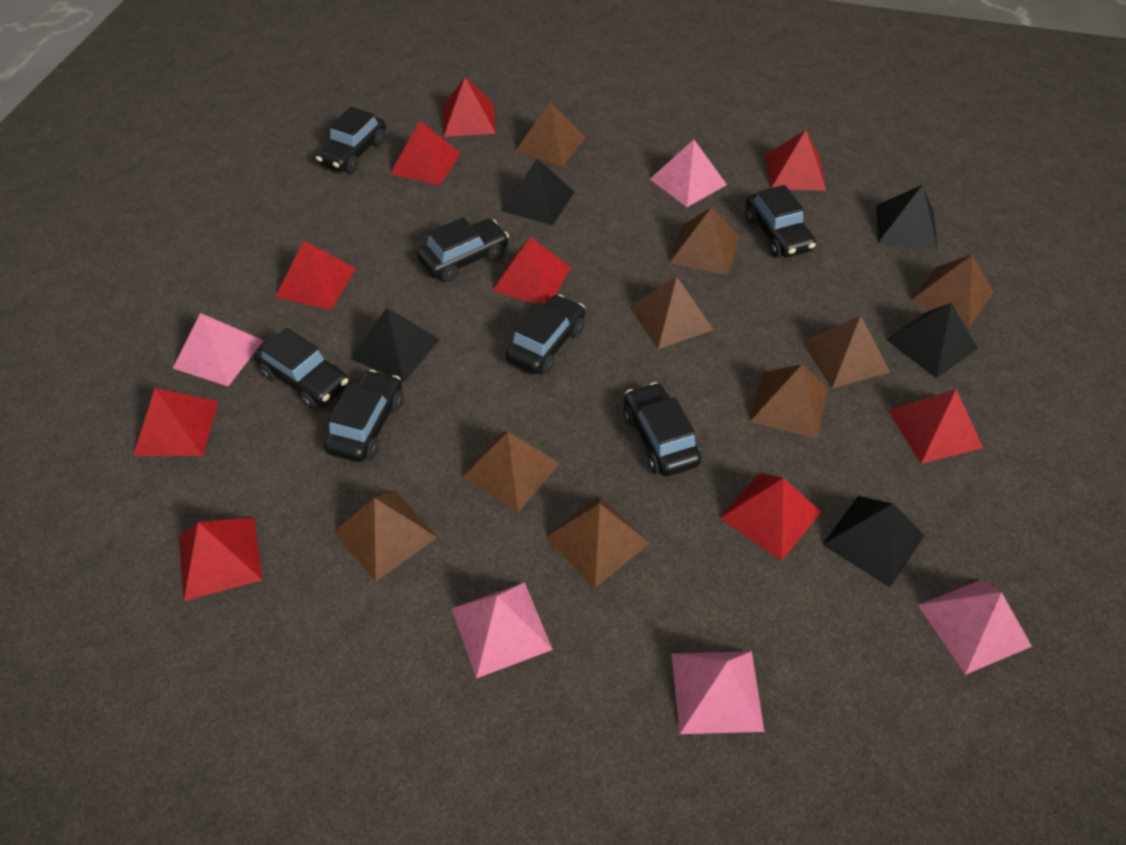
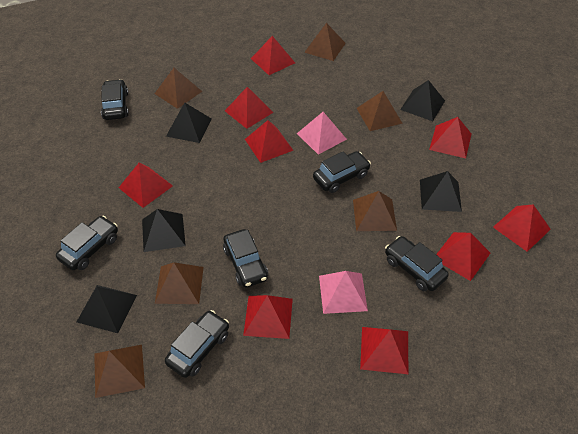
black car: [254,328,348,409] [316,107,386,173] [324,370,403,462] [417,217,509,282] [506,294,585,374] [623,382,701,476] [745,185,816,257] = 7 -> [56,215,118,270] [101,79,129,120] [165,310,229,378] [223,229,268,287] [313,151,371,193] [385,236,449,291] = 6
brown pyramid: [334,490,438,581] [461,431,560,512] [515,102,586,167] [545,496,650,588] [630,277,714,349] [669,207,739,275] [750,364,828,439] [802,315,890,388] [911,255,994,328] = 9 -> [94,345,145,398] [154,68,202,109] [155,262,204,304] [304,23,346,61] [353,191,397,231] [357,91,403,131] = 6
pink pyramid: [173,313,264,386] [451,582,553,679] [650,140,727,207] [671,651,765,734] [918,579,1032,675] = 5 -> [297,112,347,155] [319,271,368,314] = 2

